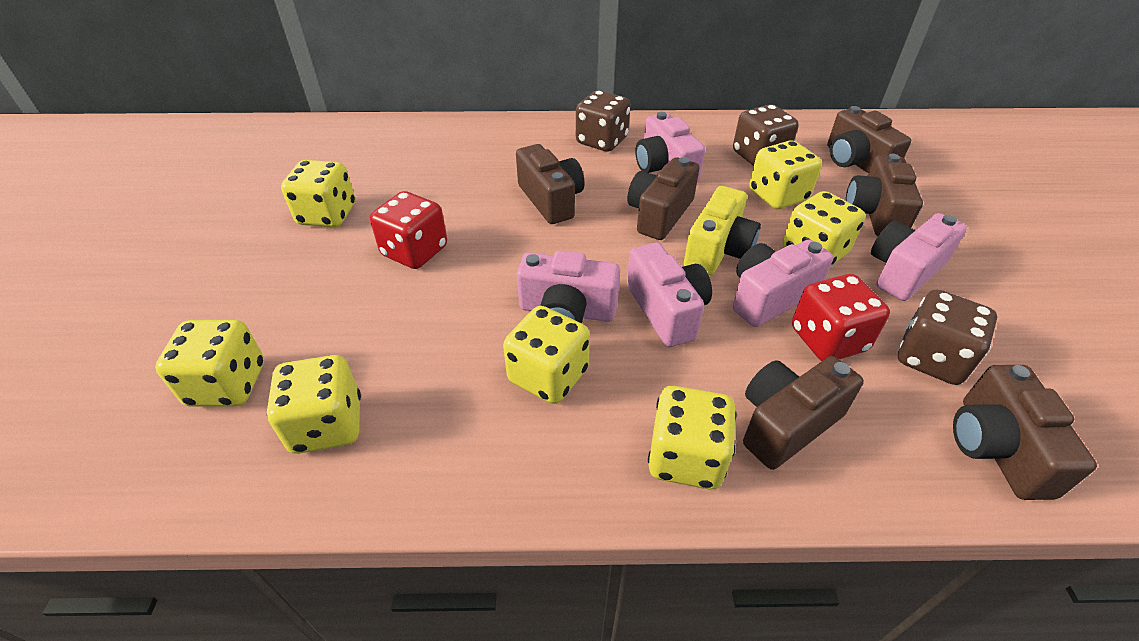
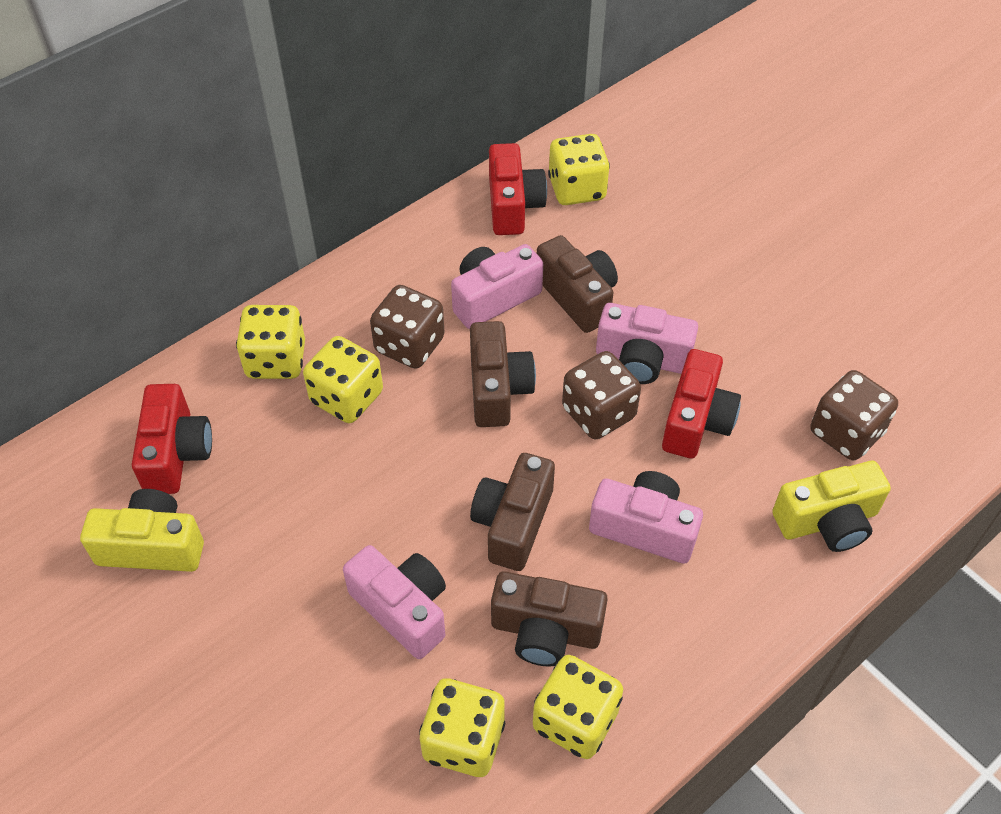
brown camera: [516,144,585,224] [627,157,699,240] [743,356,864,470] [827,106,911,173] [846,154,923,236] [953,365,1097,500] = 6 -> [470,321,536,427] [470,453,555,571] [491,571,608,666] [537,235,618,333] = 4
pink camera: [517,250,620,323] [627,242,712,347] [635,112,705,182] [733,239,833,327] [871,213,967,301] = 5 -> [343,545,446,659] [451,244,543,329] [589,471,703,564] [596,303,698,384] = 4
red camera: none = 0 -> [132,384,212,494] [489,143,547,235] [662,349,741,459] = 3
red dice: [370,191,447,269] [792,274,890,361] = 2 -> none = 0
yellow camera: [684,186,761,275] = 1 -> [80,489,204,572] [772,461,891,552] = 2
yellow dice: [155,320,264,407] [267,355,361,454] [281,160,355,227] [503,306,590,404] [648,386,737,489] [749,140,822,209] [783,191,865,265] = 7 -> [236,305,305,379] [303,336,383,423] [419,678,505,777] [533,655,623,759] [548,134,610,205] = 5

